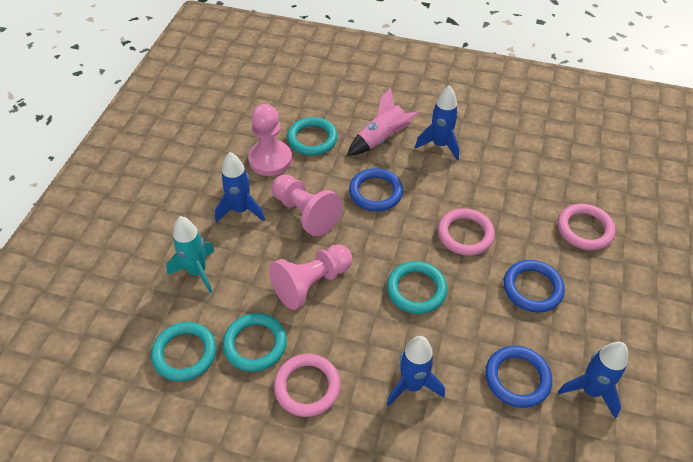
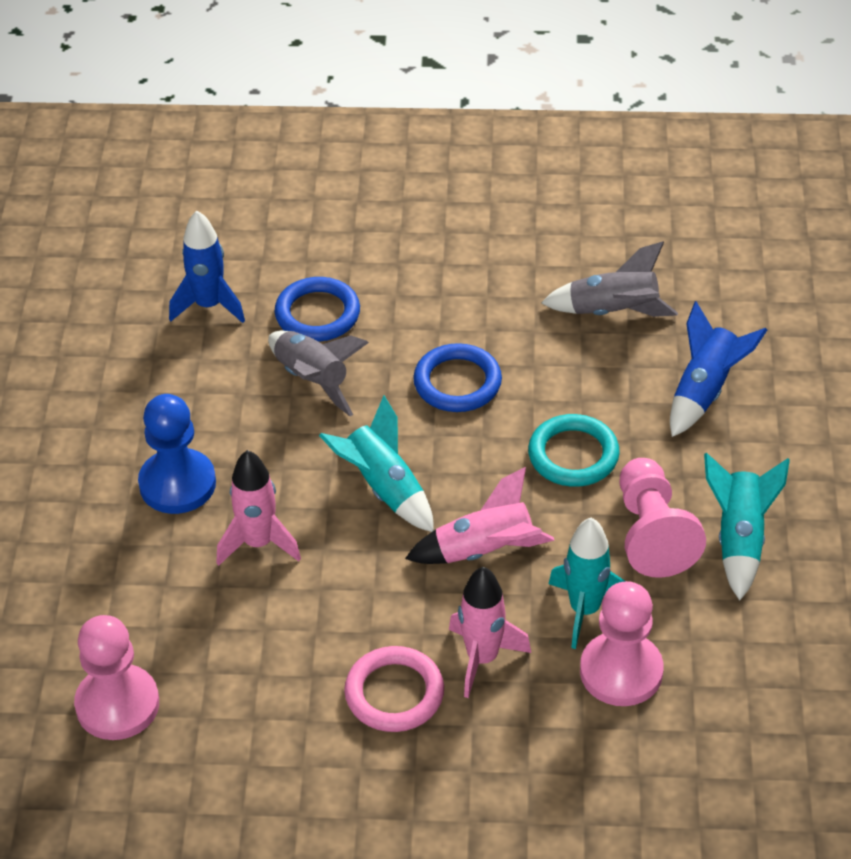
blue pawn: none = 0 -> [138,394,216,514] = 1
blue ring: [349,168,403,211] [485,346,552,408] [504,260,565,313] = 3 -> [274,277,360,342] [413,343,502,412] = 2
blue rocket: [215,152,265,223] [387,336,445,407] [415,85,459,160] [557,342,628,418] = 4 -> [169,211,245,323] [670,301,767,437] = 2
grey rocket: none = 0 -> [268,331,369,416] [541,241,678,317] = 2
pink ring: [274,354,341,417] [438,208,495,256] [558,204,616,250] = 3 -> [344,646,444,732] = 1
pink rocket: [347,87,419,156] = 1 -> [216,450,301,566] [405,467,554,564] [449,567,531,698] = 3
turquoise ring: [151,322,216,381] [223,313,287,372] [287,117,338,156] [387,261,447,314] = 4 -> [528,414,620,487] = 1
turquoise rocket: [166,216,215,293] = 1 -> [319,395,434,532] [549,518,625,649] [704,453,790,600] = 3

